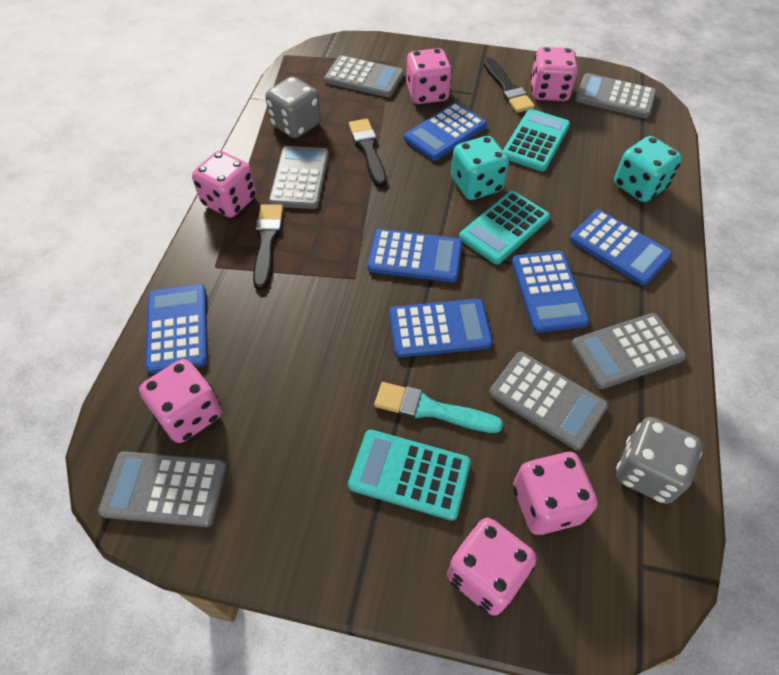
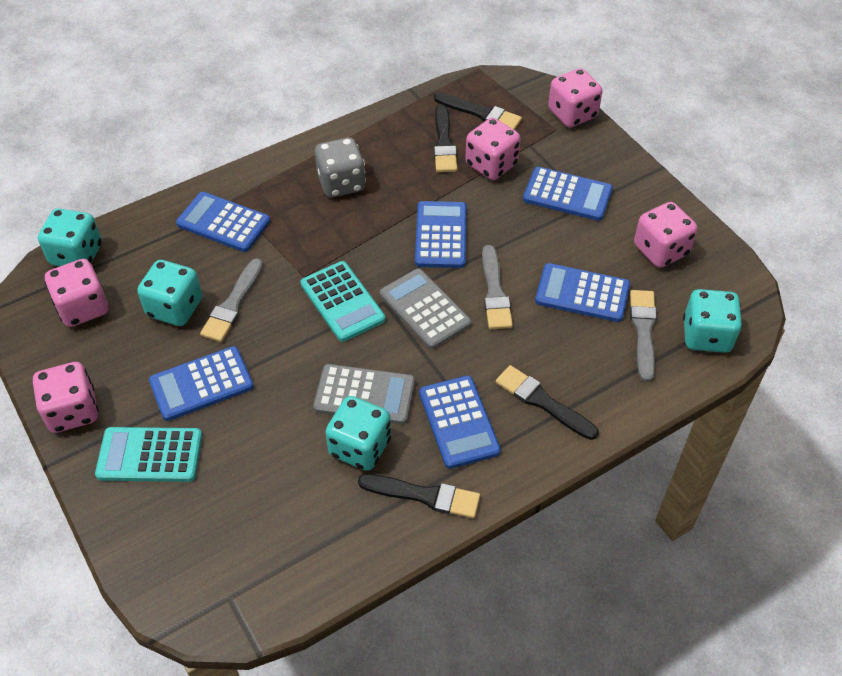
black brush: [253,205,283,290] [349,119,386,187] [483,57,535,113] = 3 -> [358,474,480,518] [434,92,522,130] [434,105,457,172] [496,365,599,440] = 4
grey brush: none = 0 -> [200,258,263,342] [482,245,513,329] [630,290,657,382] = 3
grey calculator: [98,451,227,527] [269,146,329,209] [324,55,404,98] [489,352,608,450] [571,313,686,389] [575,73,656,118] = 6 -> [313,364,415,424] [380,268,471,349] = 2
grey dice: [265,77,321,138] [616,417,703,504] = 2 -> [315,138,366,197] = 1
pink dice: [139,359,222,443] [192,151,256,218] [406,48,452,104] [447,518,537,616] [513,452,598,535] [530,47,578,101] = 6 -> [33,362,99,433] [44,259,108,327] [465,118,521,180] [548,68,602,127] [634,202,697,268] = 5
turquoise brush: [374,382,503,433] = 1 -> none = 0
turquoise calculator: [348,430,471,521] [459,191,550,264] [503,109,570,171] = 3 -> [95,427,202,482] [301,261,386,342] = 2
turquoise dice: [451,136,509,200] [614,136,682,202] = 2 -> [38,208,102,267] [137,260,202,326] [325,396,391,471] [683,289,742,353] = 4

